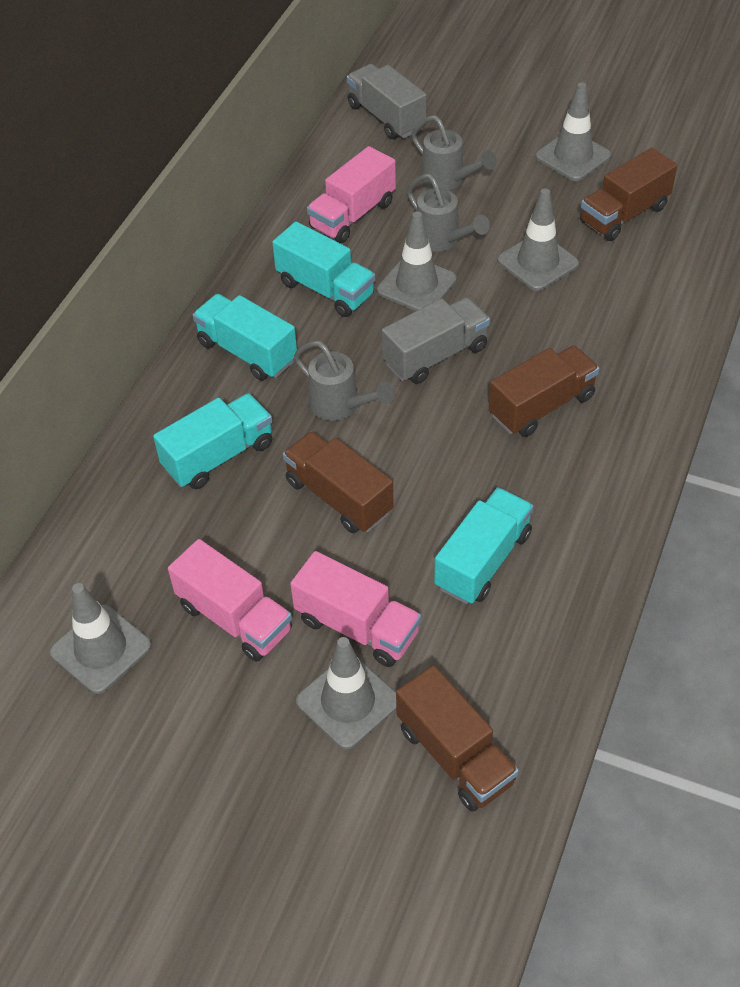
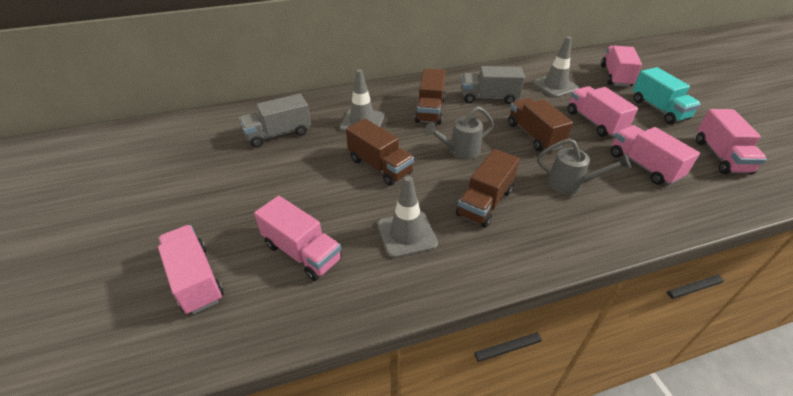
grey traffic cone: [50,583,152,694] [296,637,396,750] [377,212,457,311] [498,188,579,291] [536,82,611,181] = 5 -> [340,69,385,132] [377,176,438,258] [532,36,579,98] = 3
grey watering can: [294,341,394,421] [407,174,490,252] [411,115,497,190] = 3 -> [425,106,494,160] [537,138,631,195] = 2
pink truck: [168,539,292,662] [290,551,421,667] [307,146,396,243] = 3 -> [158,225,224,314] [254,196,342,281] [568,86,638,137] [601,46,642,87] [611,125,700,185] [696,109,767,174] = 6
turquoise truck: [153,393,272,489] [193,294,297,381] [272,222,375,317] [434,487,534,604] = 4 -> [633,67,701,124] = 1

